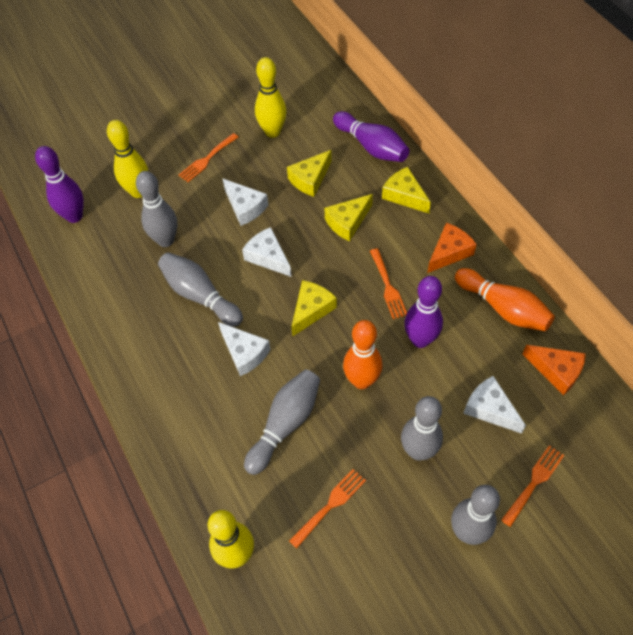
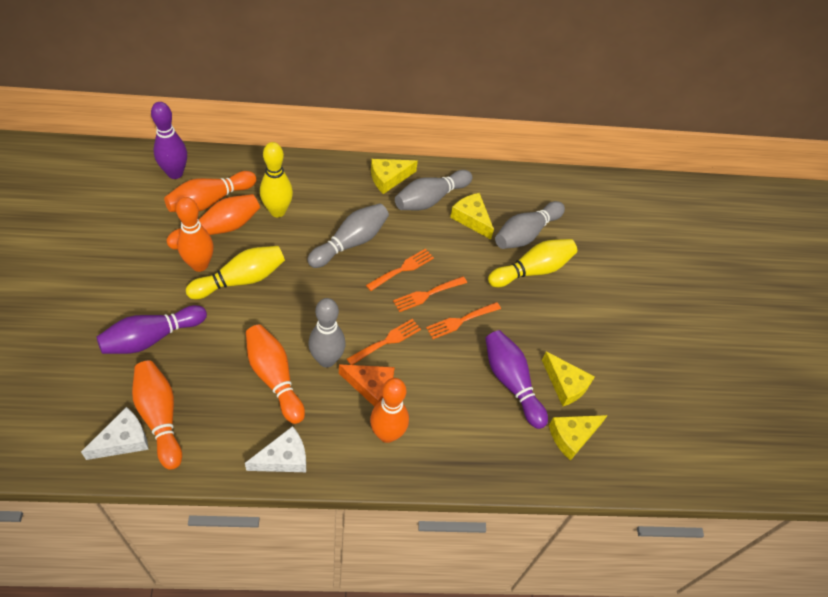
grey bowling pin: [136,171,177,247] [158,252,243,327] [244,369,320,475] [401,396,443,461] [451,485,500,545] = 5 -> [307,203,389,268] [308,298,345,368] [395,170,472,210] [495,201,565,249] = 4
orange bowling pin: [343,320,382,389] [455,268,555,331] = 2 -> [132,361,182,470] [164,171,257,212] [167,194,260,249] [176,197,214,272] [246,325,305,424] [370,378,409,443] = 6
orange cheese: [427,223,477,273] [522,345,586,395] = 2 -> [339,364,395,407] = 1
white cheese: [218,322,271,376] [222,178,268,226] [242,227,291,277] [463,376,526,434] = 4 -> [81,407,149,460] [245,426,306,472] = 2

